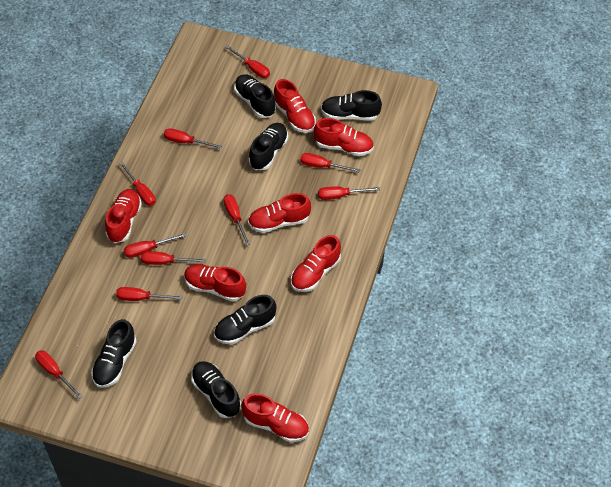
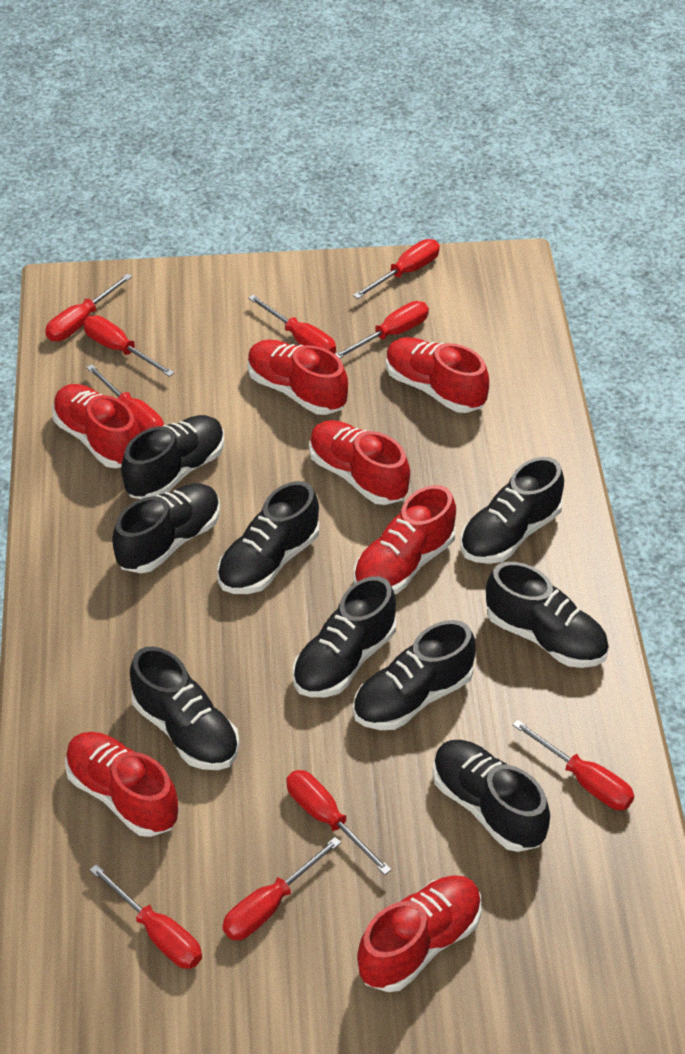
black shoe: [91,319,137,388] [191,361,241,418] [214,295,276,344] [234,74,276,118] [249,123,288,170] [321,90,382,121] = 6 -> [112,483,220,573] [121,415,224,499] [130,646,239,770] [217,481,319,594] [292,576,396,697] [353,620,476,730] [433,740,550,852] [460,457,564,564] [486,562,609,668] = 9

